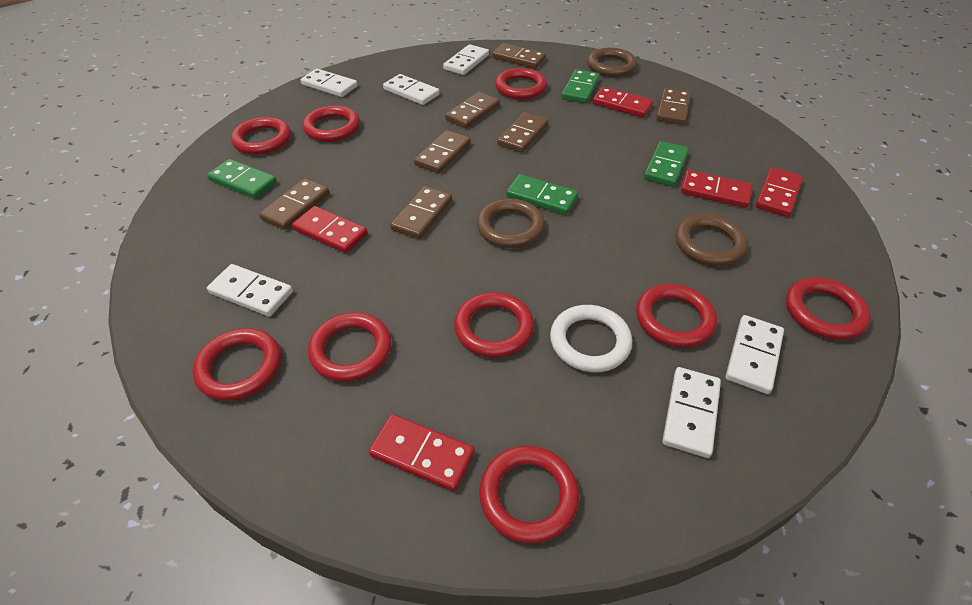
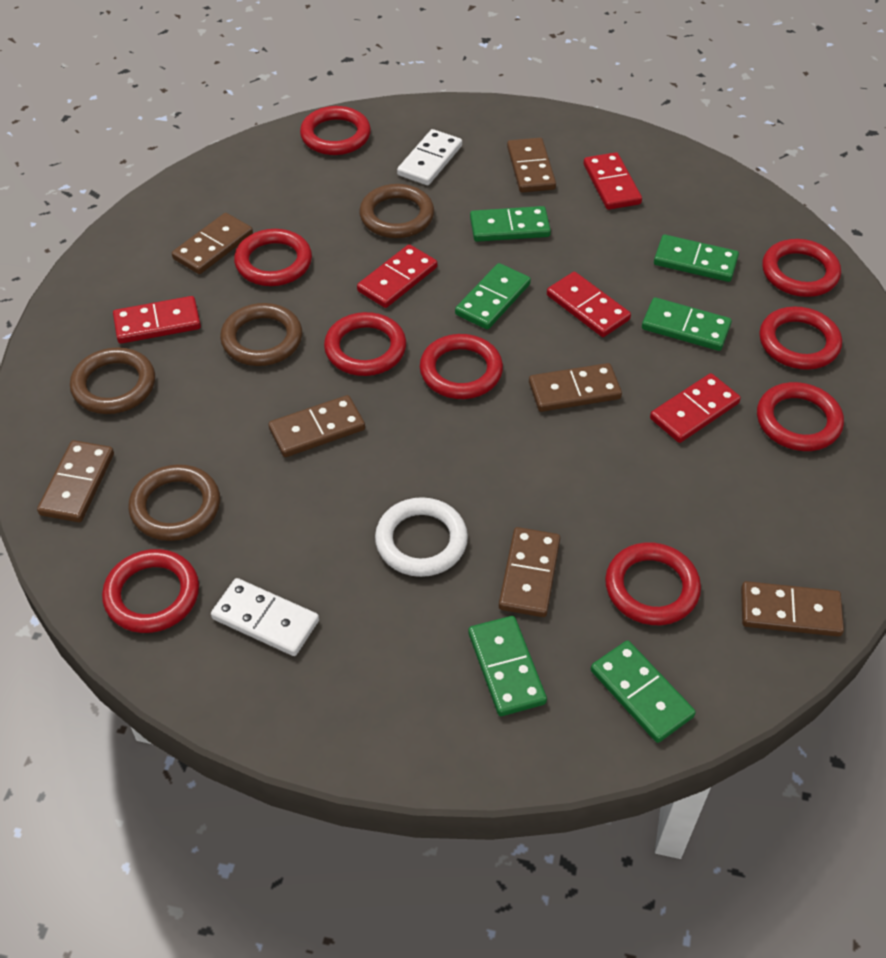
brown ring: [477,199,545,248] [587,48,637,77] [675,214,748,266] = 3 -> [70,347,155,414] [128,464,220,541] [220,303,302,366] [359,184,434,238] = 4
green domino: [207,159,277,199] [506,174,578,215] [561,69,600,103] [644,141,689,186] = 4 -> [455,263,531,330] [468,616,547,716] [470,206,551,242] [591,640,696,743] [642,297,732,351] [654,235,739,282] = 6
white domino: [207,264,293,317] [301,69,358,97] [383,74,440,105] [443,44,489,75] [662,367,721,458] [726,315,784,394] = 6 -> [211,578,319,656] [397,129,462,185] = 2

